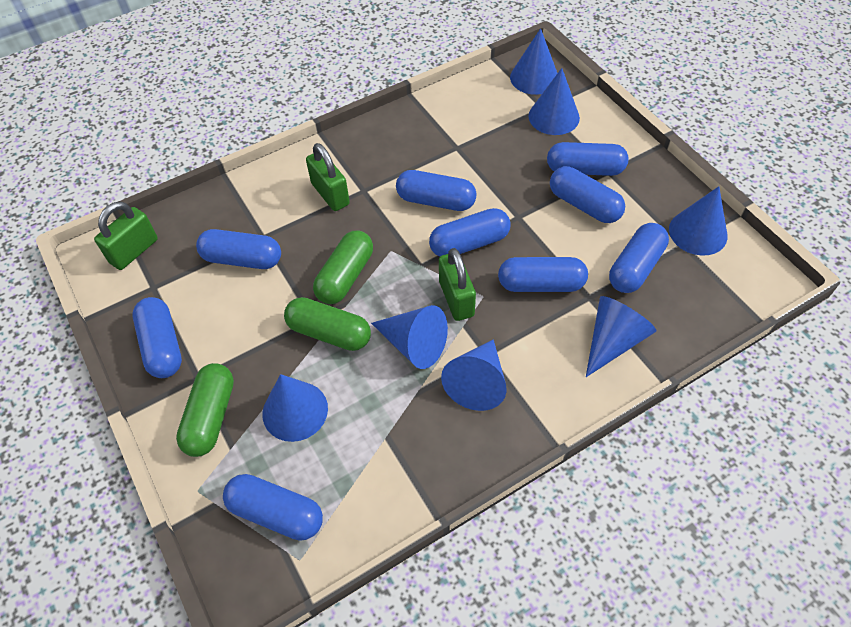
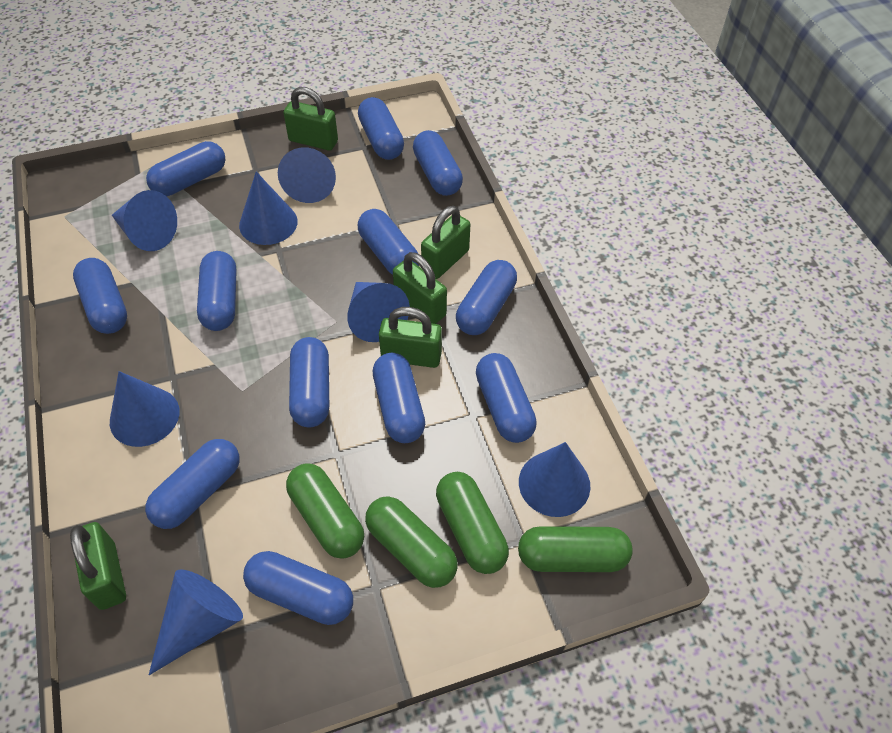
blue capsule: [133,297,182,378] [196,229,281,269] [223,474,323,541] [396,170,477,211] [429,208,510,257] [498,257,588,292] [547,142,629,176] [550,166,625,223] [609,223,669,293] = 9 -> [73,258,127,334] [145,439,239,529] [146,141,225,196] [197,251,237,331] [243,551,353,625] [289,337,329,427] [358,97,404,160] [358,209,419,275] [373,353,425,443] [413,130,463,196] [456,260,517,335] [476,353,537,443] = 12
green capsule: [176,363,234,457] [284,297,371,351] [313,231,373,304] = 3 -> [286,464,364,559] [365,496,458,588] [436,472,509,574] [518,526,633,572] = 4
green padlock: [94,202,158,270] [306,143,350,211] [439,248,476,321] = 3 -> [70,522,126,610] [284,87,338,151] [379,307,442,368] [393,252,447,324] [421,206,470,279] = 5

